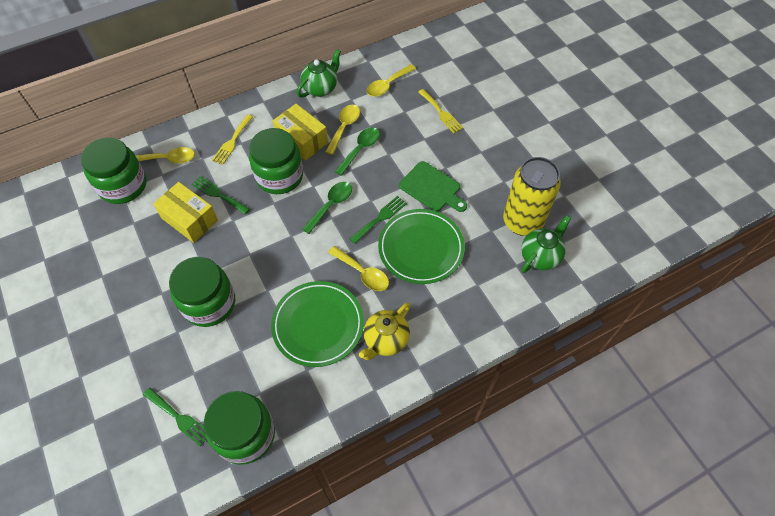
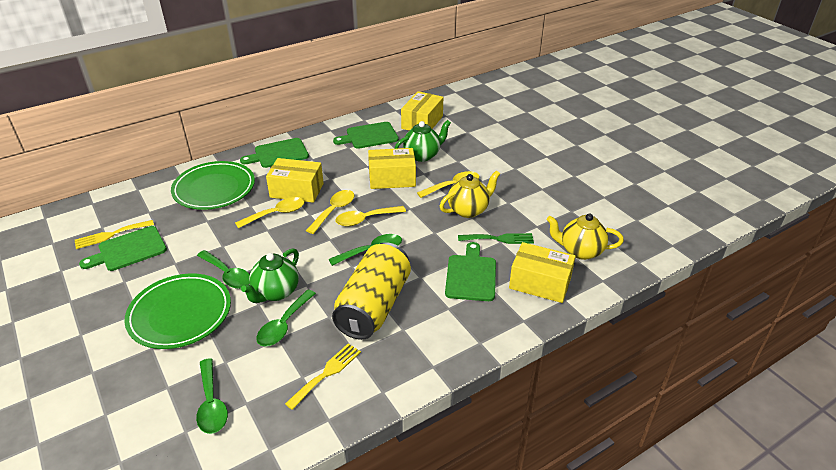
green cutting board: [399,161,467,212] = 1 -> [79,226,167,271] [240,138,309,168] [333,122,399,149] [445,242,496,301] = 4
green fork: [143,388,206,447] [191,176,250,214] [350,196,407,244] = 3 -> [458,233,534,244] = 1
green jar: [81,137,146,204] [169,257,235,327] [204,391,275,465] [249,128,303,194] = 4 -> none = 0
green spoon: [302,182,352,234] [335,127,380,176] = 2 -> [196,358,228,434] [197,250,250,289] [256,289,316,346] [329,234,402,266] = 4
yellow box: [153,182,218,243] [273,104,328,161] = 2 -> [266,158,324,203] [368,148,416,189] [401,91,443,131] [509,242,576,303] = 4
yellow teapot: [359,302,410,360] = 1 -> [440,170,500,218] [547,214,624,260] = 2

